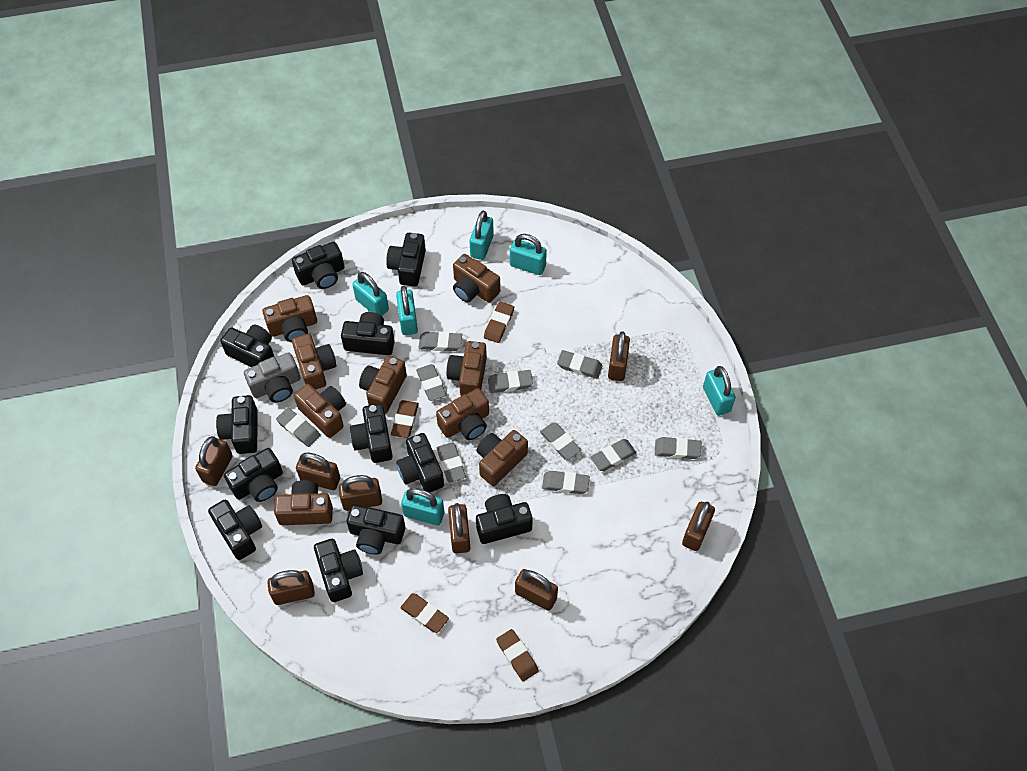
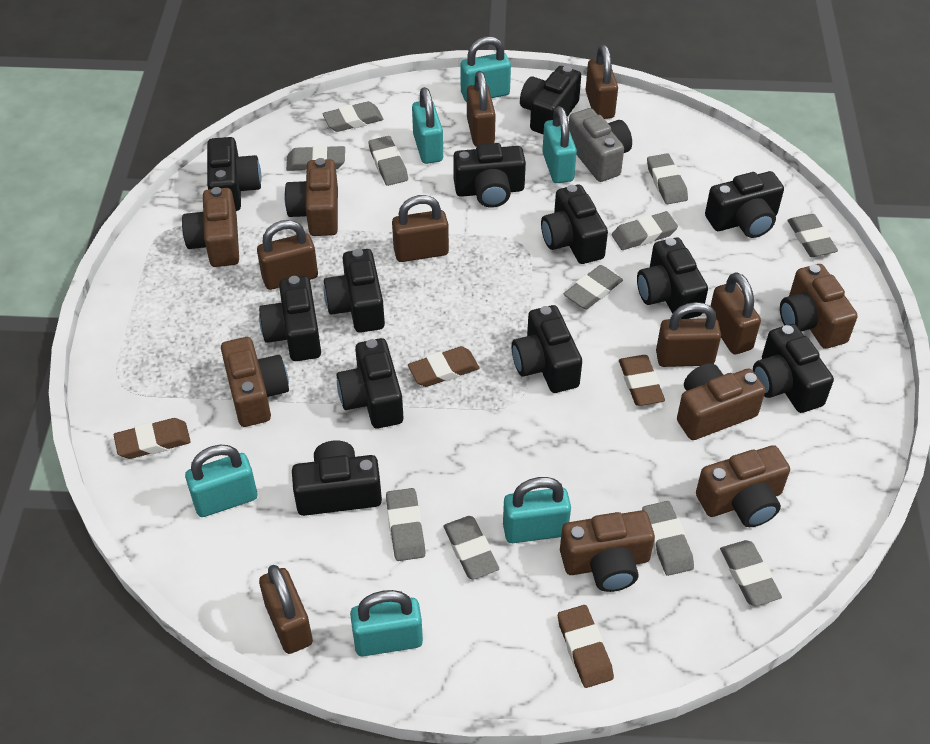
brown camera: [262,295,317,342] [274,480,333,525] [292,334,337,390] [294,384,346,438] [359,356,407,414] [436,388,489,440] [446,341,487,396] [453,254,500,303] [477,430,528,486] = 9 -> [182,187,239,267] [221,337,289,427] [285,158,338,236] [560,510,655,592] [677,363,766,440] [696,445,790,527] [780,264,858,349] = 7
brown padlock: [195,436,233,486] [267,570,315,605] [296,453,340,490] [339,475,382,511] [448,503,470,554] [515,569,558,611] [608,331,630,381] [682,502,715,551] = 8 -> [257,220,318,290] [259,565,313,654] [392,195,449,262] [467,71,496,147] [586,45,618,119] [656,302,721,367] [711,272,761,354] = 7
grey eraser: [276,408,320,447] [416,364,446,401] [419,331,462,351] [437,442,466,483] [488,370,533,393] [540,422,581,460] [542,471,590,494] [557,350,603,379] [590,439,637,471] [655,437,701,459] = 10 -> [286,145,345,171] [322,101,384,132] [368,136,408,186] [386,488,426,561] [444,516,499,580] [564,265,623,309] [612,211,678,250] [642,501,694,576] [647,153,688,204] [720,540,782,606] [788,214,838,257] = 11

